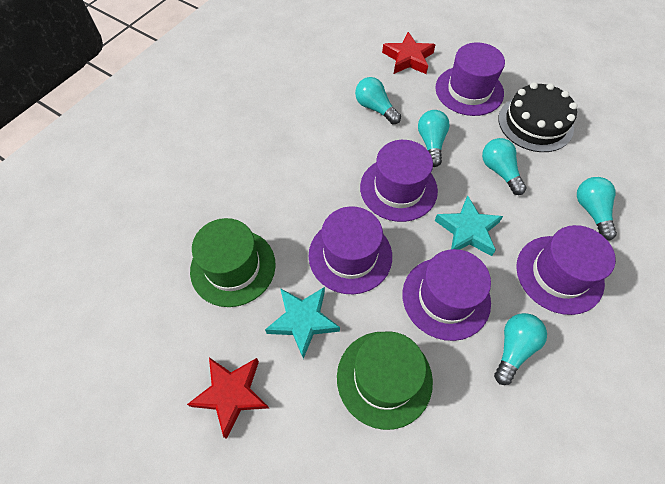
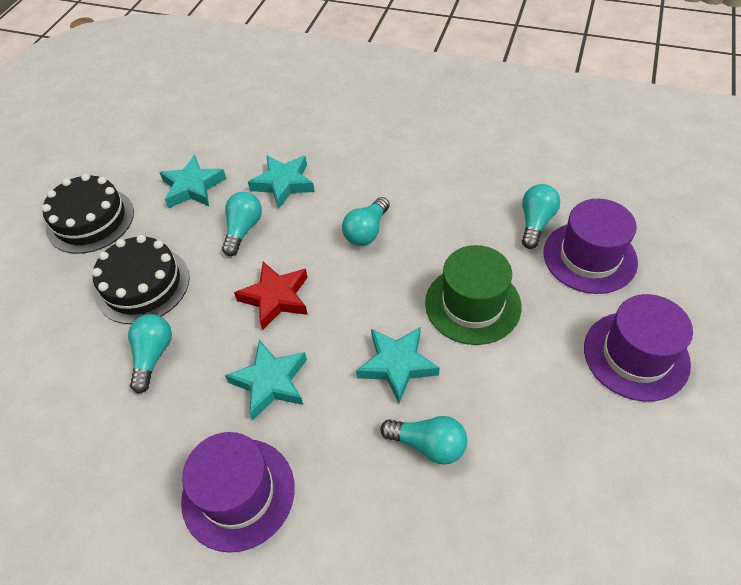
black cake: [498,82,577,152] = 1 -> [42,174,134,254] [92,235,190,324] = 2
green hat: [190,218,276,307] [337,331,433,430] = 2 -> [425,245,522,345] = 1
purple hat: [308,206,392,294] [360,140,438,222] [402,249,491,341] [436,42,505,116] [516,225,616,315] = 5 -> [181,432,295,553] [543,199,638,294] [584,294,693,402] = 3
red star: [187,357,269,439] [382,32,436,74] = 2 -> [234,262,308,330] = 1
turquoise star: [265,287,340,359] [435,196,503,256] = 2 -> [159,155,226,208] [225,340,307,420] [248,155,315,208] [356,327,440,403] = 4

